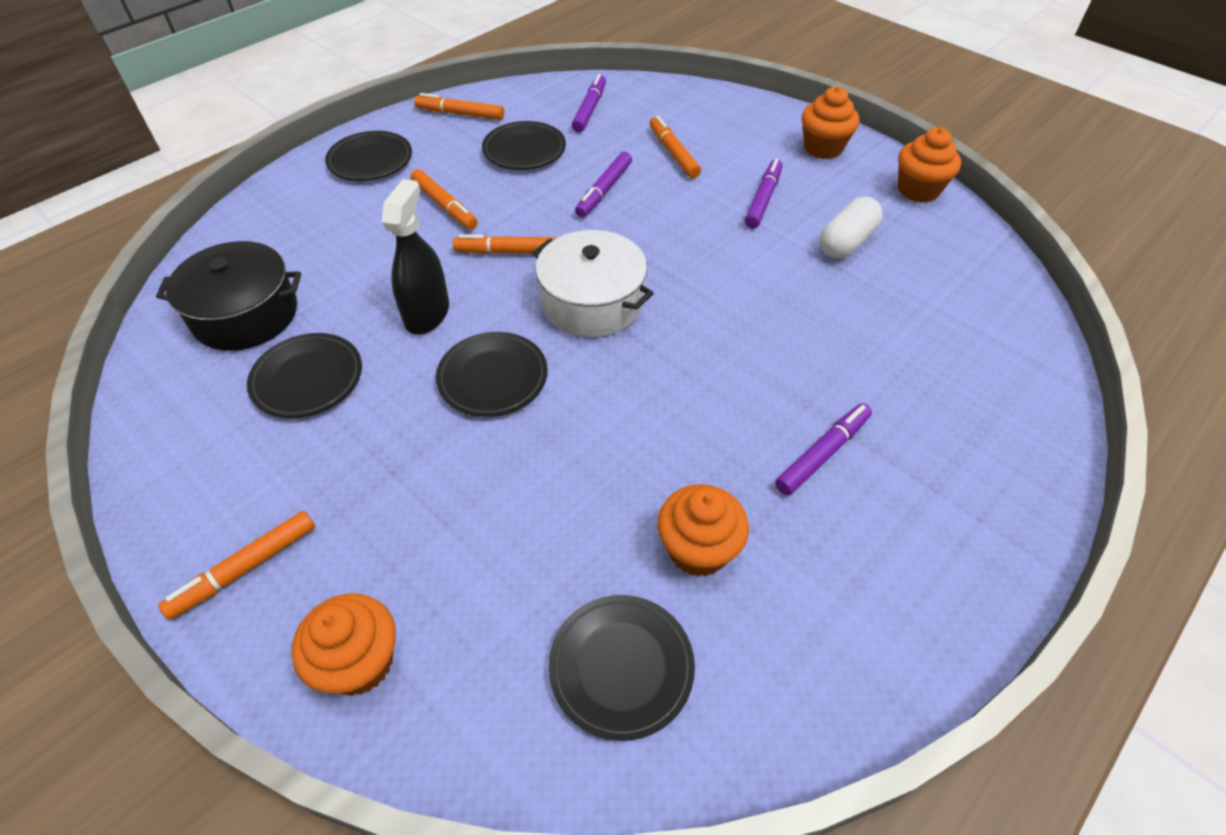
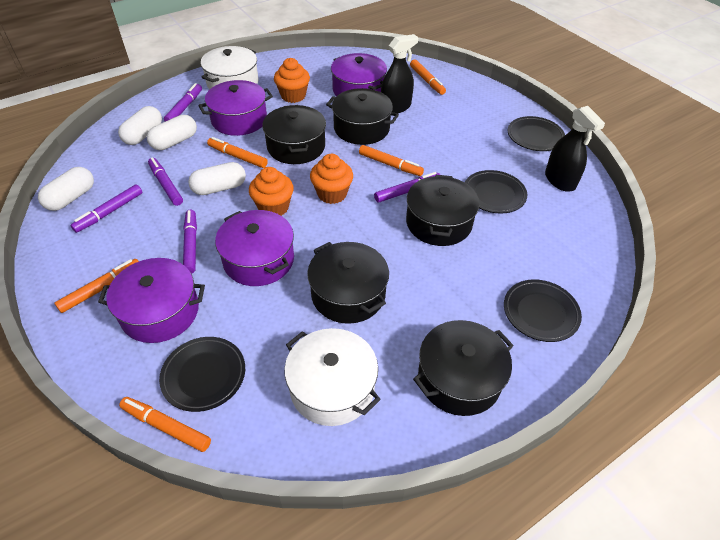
black plate: [247,333,362,418] [325,131,412,181] [436,332,548,417] [482,121,566,170] [548,595,695,741] = 5 -> [159,337,245,412] [465,170,527,214] [504,279,582,342] [508,116,565,151] = 4
black pot: [156,241,301,351] = 1 -> [262,105,326,164] [307,242,389,324] [326,88,399,145] [406,175,479,246] [413,320,514,416] = 5
black spray bottle: [382,179,449,334] = 1 -> [381,34,419,113] [545,106,605,192] = 2
orange cupcake: [292,593,396,696] [657,484,749,577] [802,86,859,159] [898,127,961,203] = 4 -> [249,167,294,216] [274,58,310,103] [310,154,353,204] = 3
purple marker: [572,74,606,133] [575,152,632,218] [745,158,783,229] [775,403,872,496] = 4 -> [70,184,142,233] [148,158,183,206] [164,83,202,121] [183,210,197,274] [374,172,440,203] = 5
purple pot: none = 0 -> [98,258,205,343] [199,80,273,136] [215,210,294,286] [331,53,387,96] = 4
white capsule: [820,197,883,259] = 1 -> [38,167,94,211] [118,106,162,145] [147,115,197,150] [188,162,246,195] = 4
white pot: [532,230,654,337] = 1 -> [201,46,258,90] [284,328,381,426] = 2

